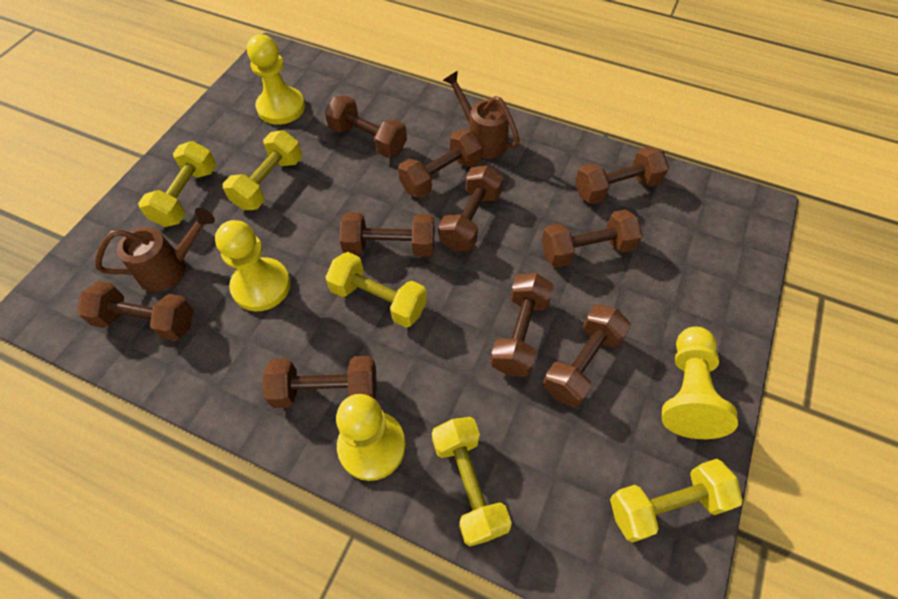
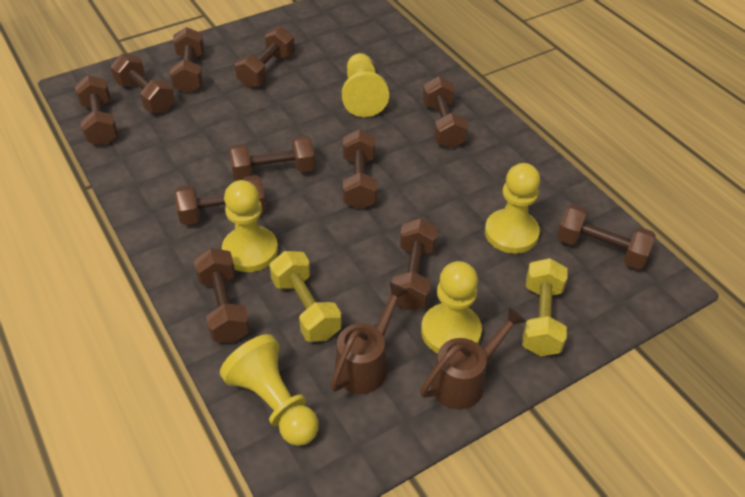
brown dumbbell: [77,281,193,341] [263,356,377,408] [325,95,407,158] [340,212,435,257] [398,129,483,198] [439,165,503,251] [490,273,554,377] [542,209,642,268] [543,304,631,407] [575,146,669,204] = 10 -> [75,75,118,145] [111,54,175,113] [170,27,205,93] [174,175,266,225] [193,248,251,343] [229,135,315,181] [235,26,295,88] [343,130,377,209] [391,218,438,310] [422,76,468,148] [557,204,656,269] = 11
yellow dumbbell: [138,141,216,227] [223,130,302,210] [325,252,427,328] [432,417,512,547] [610,459,743,543] = 5 -> [269,251,342,342] [522,258,568,356] = 2
yellow pawn: [215,220,291,311] [247,34,305,125] [336,394,406,481] [662,327,738,439] = 4 -> [220,334,319,446] [222,180,278,272] [342,53,389,117] [421,261,482,353] [485,163,540,254] = 5

